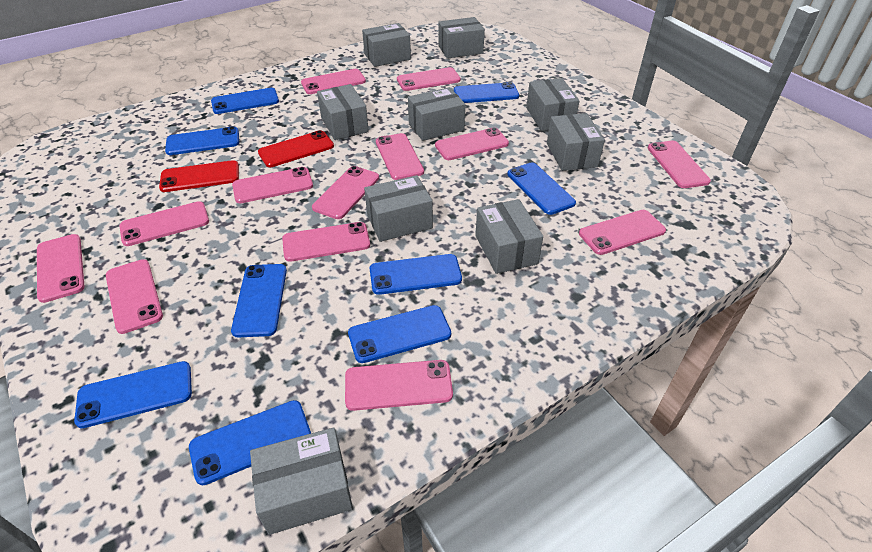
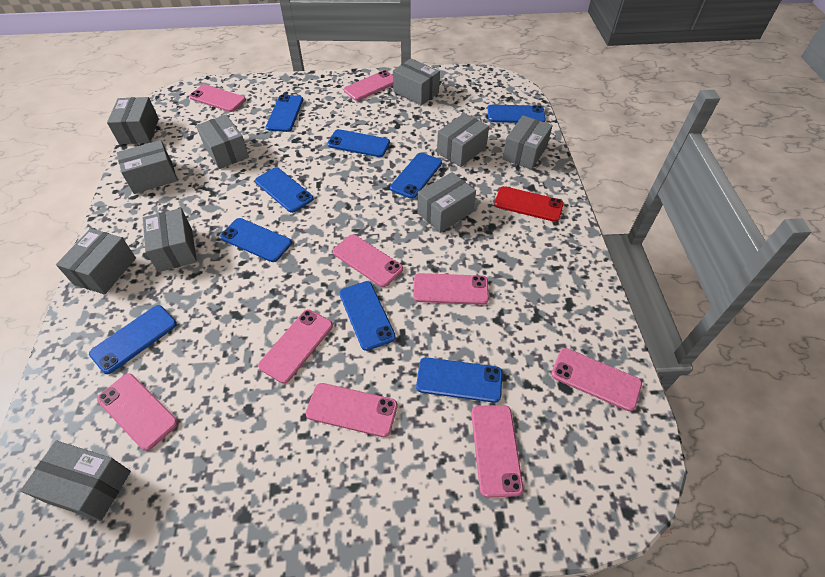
grey box: [250,427,353,535] [317,84,369,140] [362,23,411,67] [364,175,433,242] [408,87,465,141] [438,17,485,59] [475,199,543,274] [526,78,579,131] [547,113,605,171] = 9 -> [20,441,131,521] [56,228,136,295] [107,97,159,144] [117,140,178,194] [143,208,197,272] [196,115,249,169] [393,58,440,106] [417,172,476,233] [437,113,489,167] [502,116,553,170] = 10
pink phone: [37,234,85,303] [106,259,163,334] [120,201,209,246] [232,167,313,203] [282,222,370,262] [301,69,366,94] [312,166,379,219] [345,360,453,411] [376,133,424,180] [397,67,461,91] [435,127,509,160] [579,210,666,255] [648,141,711,188] = 13 -> [97,373,178,451] [189,84,246,112] [258,310,333,384] [306,383,398,437] [333,234,403,287] [344,70,393,101] [413,273,489,305] [471,405,523,498] [551,348,642,411] = 9
red phone: [159,160,239,192] [258,130,334,167] = 2 -> [494,186,564,222] = 1

